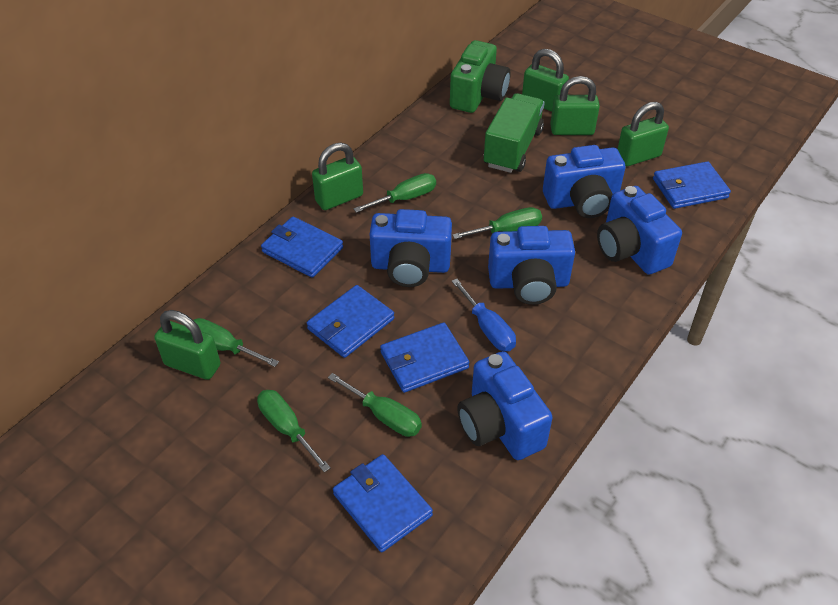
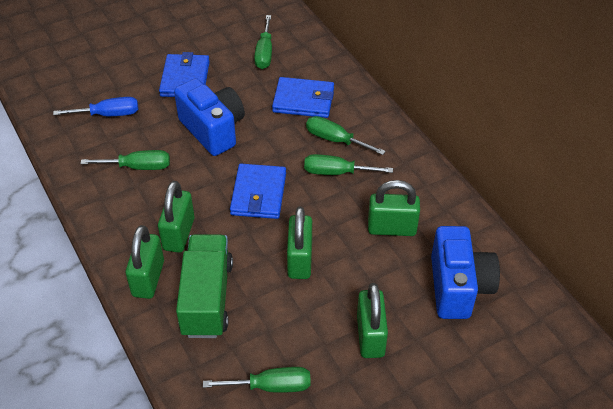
blue camera: [370,209,452,287] [457,351,553,460] [488,226,575,305] [543,145,626,218] [597,186,682,274] = 5 -> [174,78,245,156] [431,226,500,319] = 2
blue wallet: [261,216,343,278] [307,285,394,358] [333,454,433,552] [380,322,469,393] [653,161,731,209] = 5 -> [159,52,210,97] [230,164,286,219] [272,77,334,118] = 3
green camera: [450,40,511,113] = 1 -> none = 0

